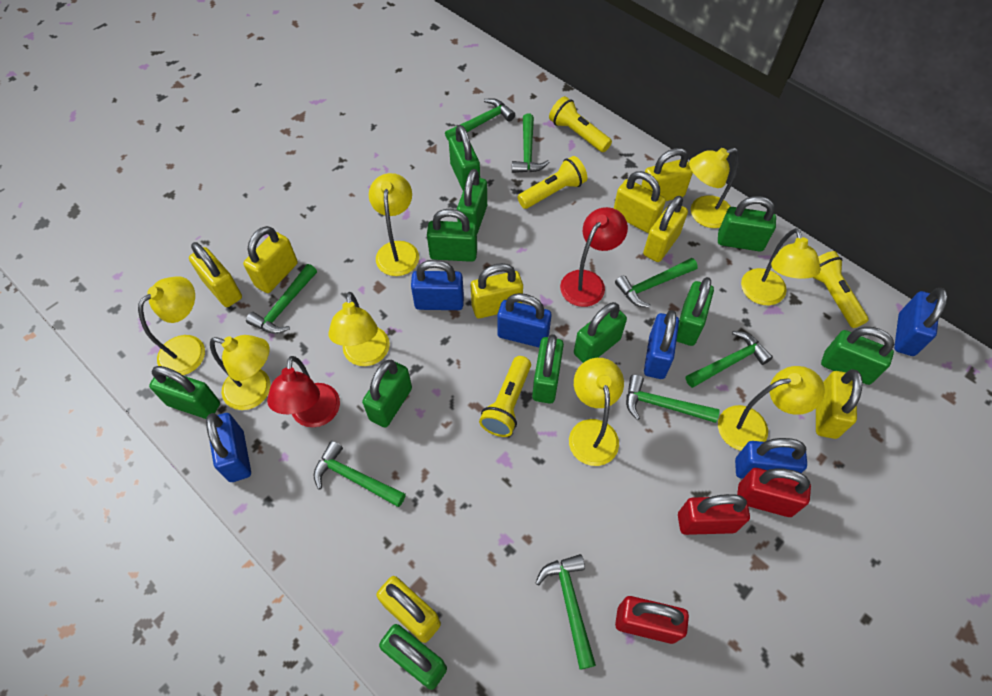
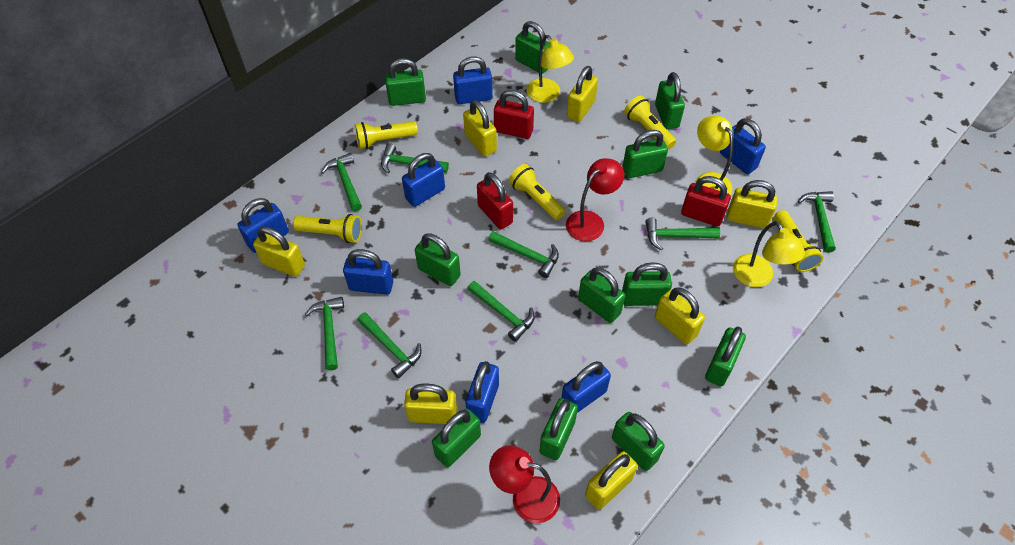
blue padlock: [206,413,251,482] [411,260,464,310] [497,293,552,347] [644,310,679,379] [735,438,807,479] [894,288,948,356] = 6 -> [237,198,289,253] [343,249,393,295] [402,153,445,207] [453,56,493,104] [465,361,499,423] [561,361,611,413] [720,118,766,174] = 7
yellow flashlight: [479,356,531,437] [518,156,587,209] [549,96,612,152] [812,251,869,328] = 4 -> [293,214,362,243] [355,121,418,149] [509,164,566,220] [624,96,676,150] [774,210,823,272] = 5
yellow lamp: [138,276,205,375] [210,335,270,410] [329,292,390,366] [369,173,419,276] [569,358,624,466] [689,148,739,228] [718,366,825,451] [741,228,821,305] = 8 -> [526,35,574,103] [695,116,733,195] [733,221,805,287] = 3
yellow padlock: [189,242,242,307] [243,226,298,293] [376,576,441,643] [471,263,523,318] [614,171,666,233] [642,148,693,201] [643,196,688,262] [816,369,863,439] = 8 -> [253,226,305,277] [404,383,457,424] [463,100,497,157] [567,66,598,122] [585,451,638,510] [655,287,705,344] [727,180,778,229] = 7

